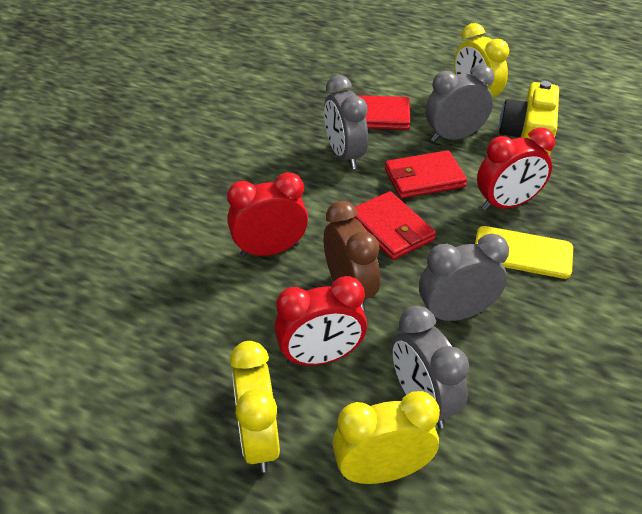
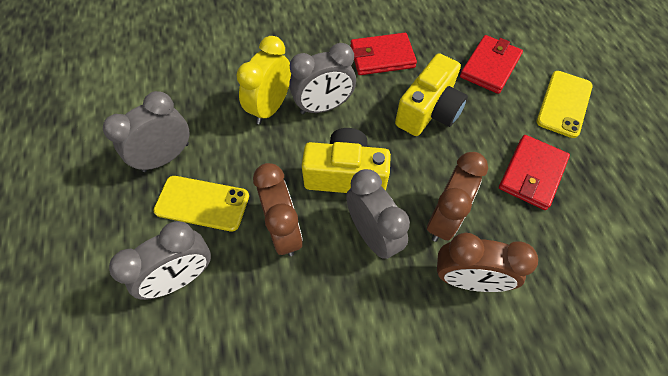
brown clock: [324,201,380,311] = 1 -> [253,163,303,256] [427,152,488,242] [437,233,538,292] = 3
red clock: [227,172,308,257] [274,276,367,366] [477,127,555,211] = 3 -> none = 0
yellow camera: [499,81,559,155] = 1 -> [302,128,391,193] [395,53,468,136] = 2
yellow clock: [230,341,280,473] [332,391,440,484] [454,23,509,98] = 3 -> [236,36,291,124] = 1
yellow phone: [475,226,573,279] = 1 -> [153,176,249,231] [537,71,593,138] = 2

